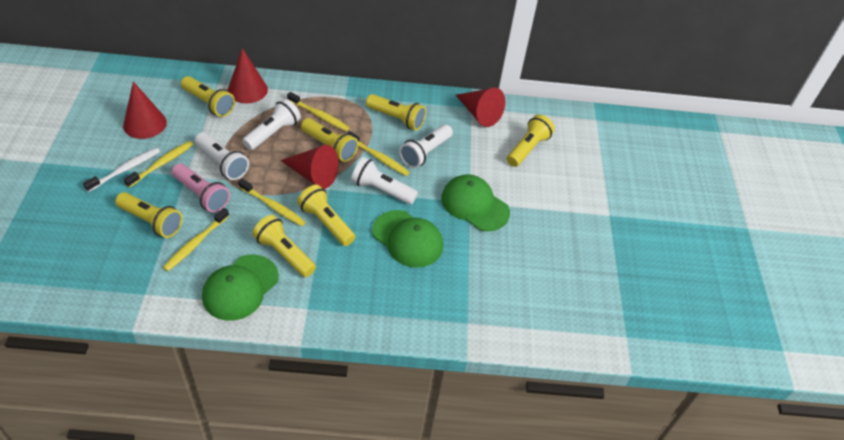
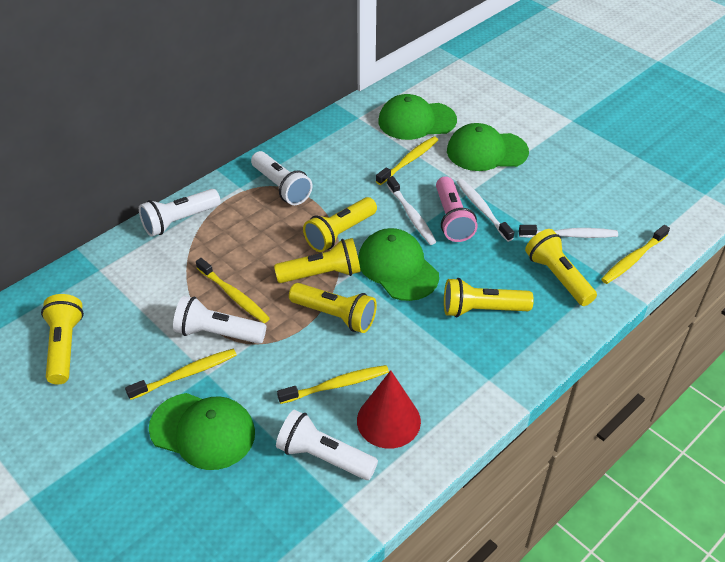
green cap: [202,255,279,321] [372,210,443,268] [441,174,510,231] = 3 -> [149,393,255,470] [358,228,439,301] [378,94,457,140] [447,123,529,171] = 4
red cone: [123,81,167,139] [228,48,268,103] [281,145,339,189] [456,88,505,127] = 4 -> [357,370,421,449] = 1
white toothbrush: [83,147,160,192] = 1 -> [387,176,436,245] [457,179,514,242] [519,225,618,238] = 3
yellow flashlight: [115,192,183,238] [181,76,235,117] [252,215,316,277] [297,184,355,246] [301,118,358,162] [366,94,426,131] [507,114,555,167] = 7 -> [41,294,84,385] [274,238,360,283] [289,283,377,333] [303,197,377,252] [444,278,534,317] [525,229,597,306] = 6

